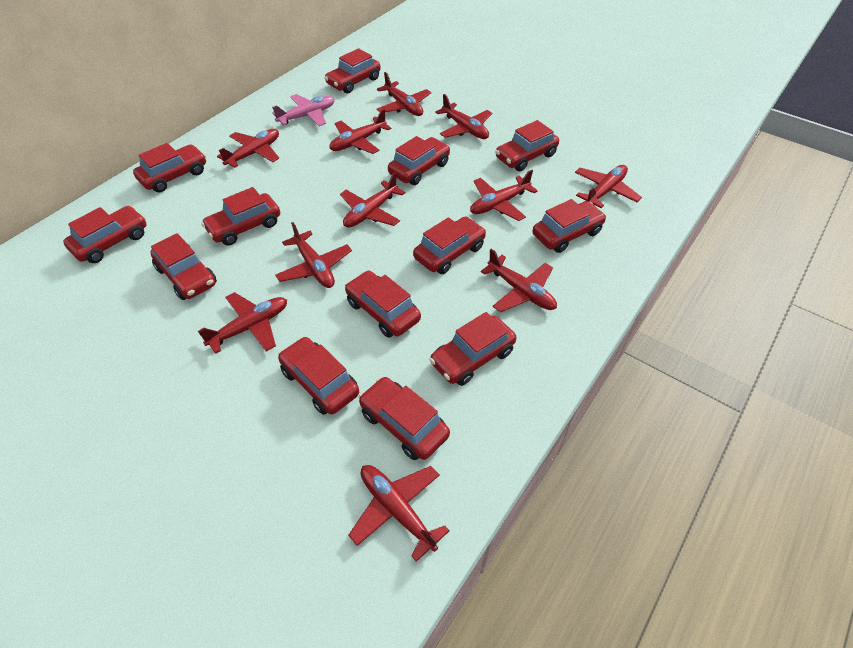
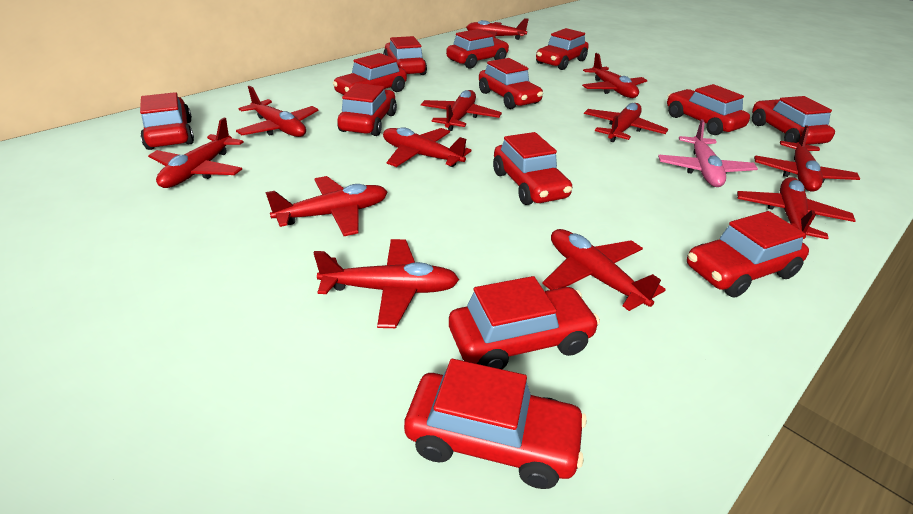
red plane: [198,292,287,354] [217,129,279,168] [275,222,352,288] [329,109,391,154] [340,172,405,227] [348,465,450,562] [377,72,431,116] [435,94,492,139] [470,170,537,221] [481,249,557,312] [575,165,642,208] = 11 -> [148,118,243,188] [236,86,319,137] [265,176,387,236] [314,239,459,328] [383,127,471,167] [421,90,502,131] [466,18,529,40] [542,229,666,311] [582,53,648,98] [584,103,668,143] [737,177,856,239] [754,125,860,191] = 12

